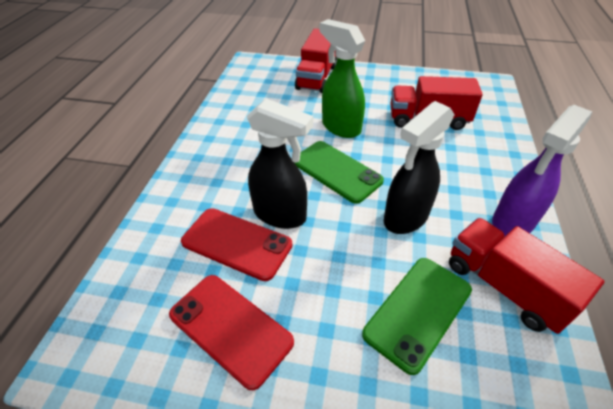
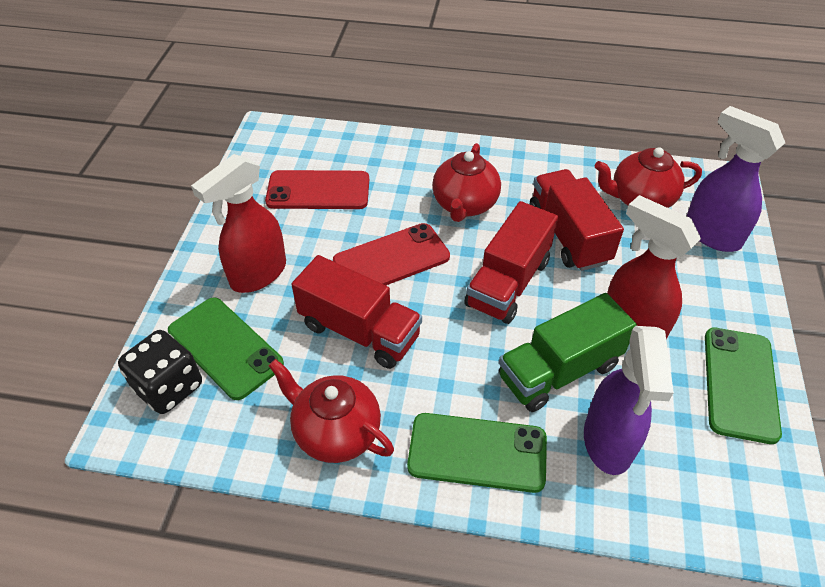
black dice: none = 0 -> [118,330,202,414] = 1
black spray bottle: [247,98,313,229] [384,101,455,234] = 2 -> none = 0
green phone: [294,141,384,204] [362,258,472,375] = 2 -> [168,298,284,400] [407,413,547,493] [705,328,782,444] = 3
green spray bottle: [320,19,365,138] = 1 -> none = 0
green truck: none = 0 -> [499,293,637,412] = 1
purple spray bottle: [492,105,592,237] = 1 -> [584,326,674,475] [687,106,785,252] = 2
red spray bottle: none = 0 -> [191,154,286,293] [607,195,701,339] = 2
red teapot: none = 0 -> [269,359,394,463] [432,143,501,222] [594,147,702,208] = 3

